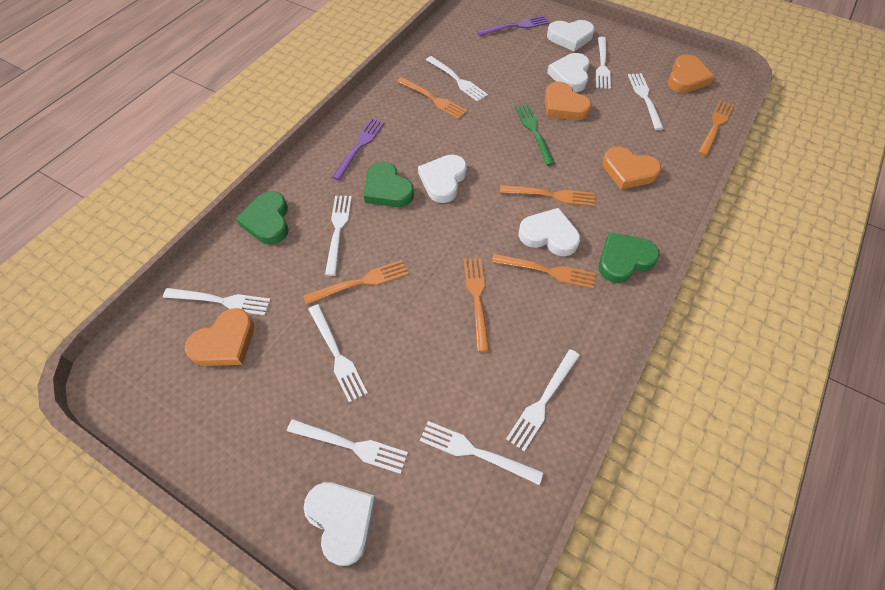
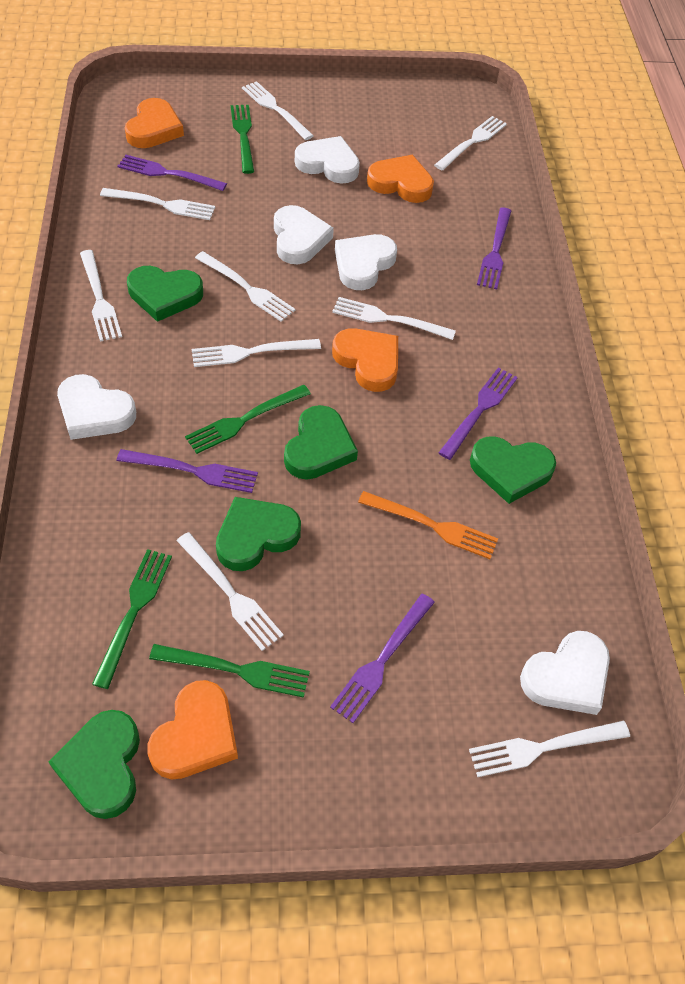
green fork: [515,104,555,166] = 1 -> [92,549,172,689] [149,644,310,698] [185,385,311,454] [231,105,254,174] = 4
green heart: [236,191,289,244] [364,162,414,207] [599,232,660,283] = 3 -> [48,710,140,819] [127,266,203,322] [216,497,301,571] [284,405,358,480] [470,436,556,504] = 5
orange fork: [303,260,408,305] [397,77,467,119] [464,258,489,352] [492,254,596,289] [500,185,595,206] [698,100,734,156] = 6 -> [358,491,498,559] = 1
purple fork: [332,118,384,181] [477,15,549,36] = 2 -> [117,449,258,493] [118,155,227,191] [330,594,435,723] [439,368,518,460] [477,208,511,289] = 5

